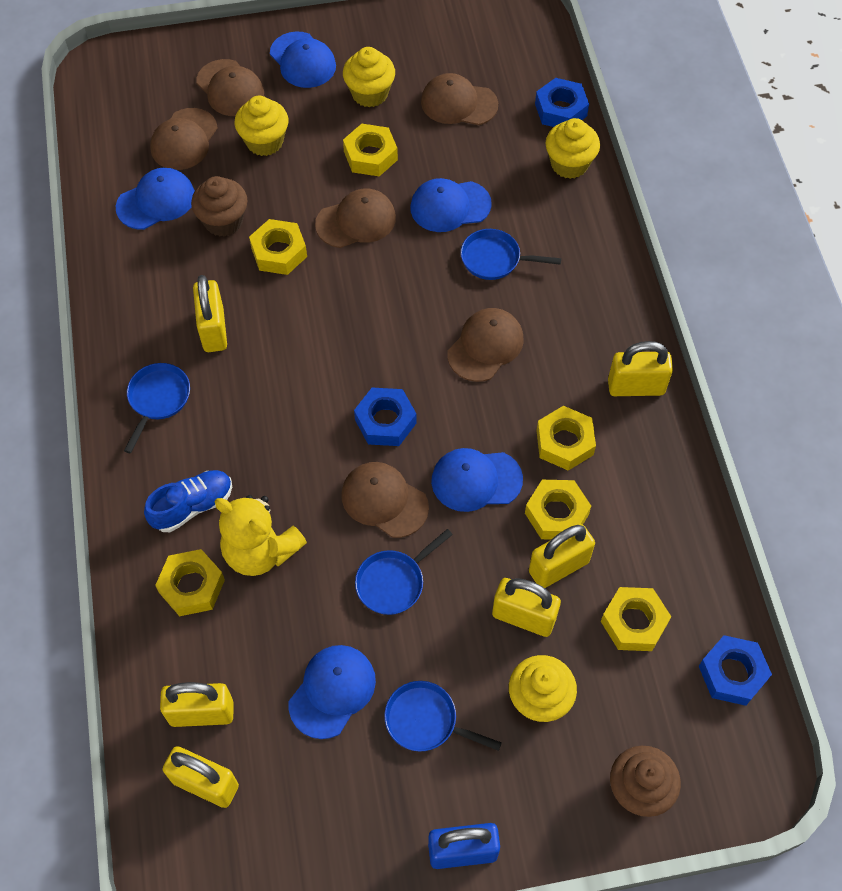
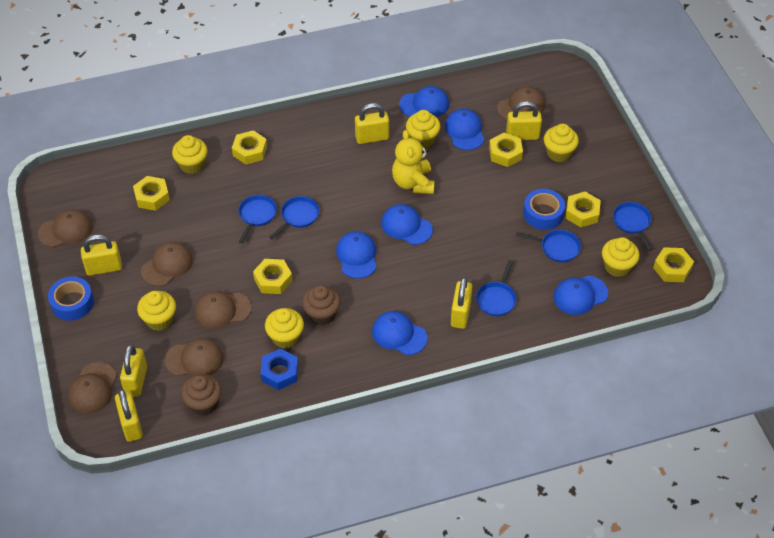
blue cap: [116,168,195,230] [270,31,336,88] [289,645,376,739] [410,178,492,232] [431,448,523,512] = 5 -> [336,232,376,278] [372,311,428,355] [381,204,433,245] [399,86,449,117] [445,109,484,150] [553,276,608,315] = 6
blue nut: [354,388,417,446] [535,78,589,127] [699,635,772,706] = 3 -> [261,348,298,390] = 1
blue padlock: [428,823,500,869] = 1 -> none = 0
blue pan: [124,363,190,453] [355,529,453,615] [384,681,502,751] [461,229,561,280] = 4 -> [238,195,277,243] [269,196,319,240] [476,260,517,316] [516,230,581,262] [613,202,653,251] = 5
blue shoe: [144,470,232,532] = 1 -> none = 0
blue tape: none = 0 -> [48,277,94,321] [523,189,565,230] = 2
yellow cupcake: [235,96,288,156] [343,47,395,107] [509,655,577,722] [545,118,600,179] = 4 -> [137,291,176,331] [172,135,207,174] [265,308,304,348] [406,110,441,148] [544,124,579,162] [602,237,640,277] = 6

